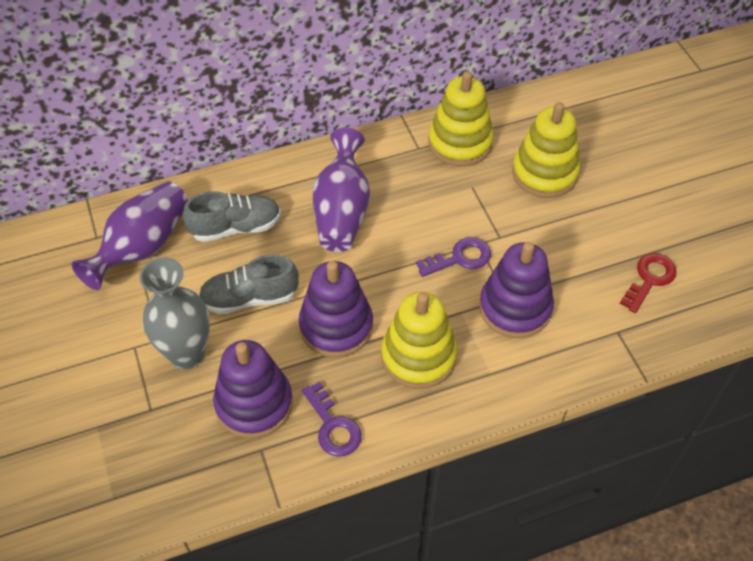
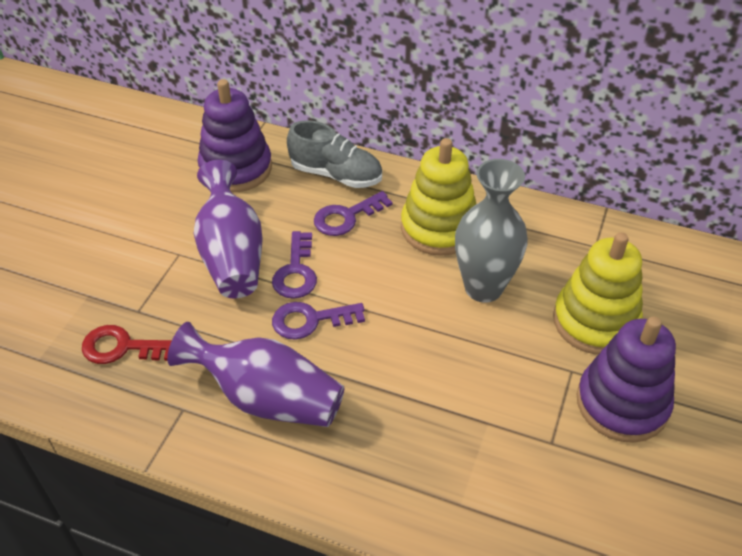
grey shoe: [183,191,281,242] [198,254,299,315] = 2 -> [287,120,382,188] = 1
purple key: [302,381,362,457] [416,237,491,277] = 2 -> [272,231,317,299] [272,302,365,340] [314,191,393,236] = 3
purple stacking toy: [213,340,293,438] [299,261,373,358] [479,242,554,338] = 3 -> [198,79,272,192] [577,317,676,443] = 2
yellow stacking toy: [381,292,457,389] [428,71,494,167] [512,102,580,198] = 3 -> [401,138,476,256] [553,232,643,355] = 2

